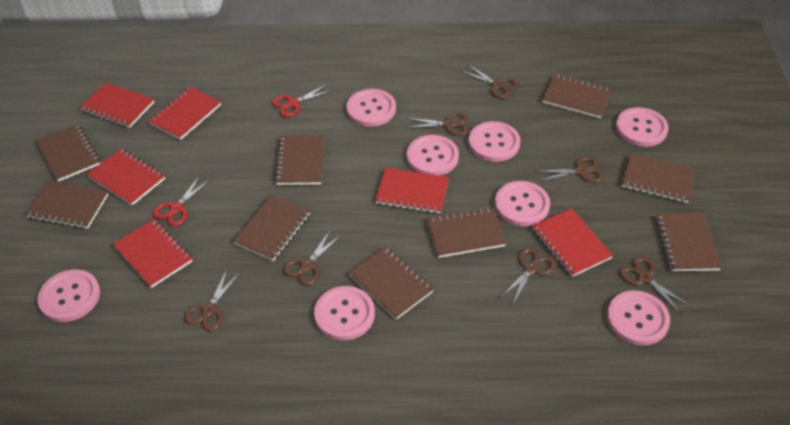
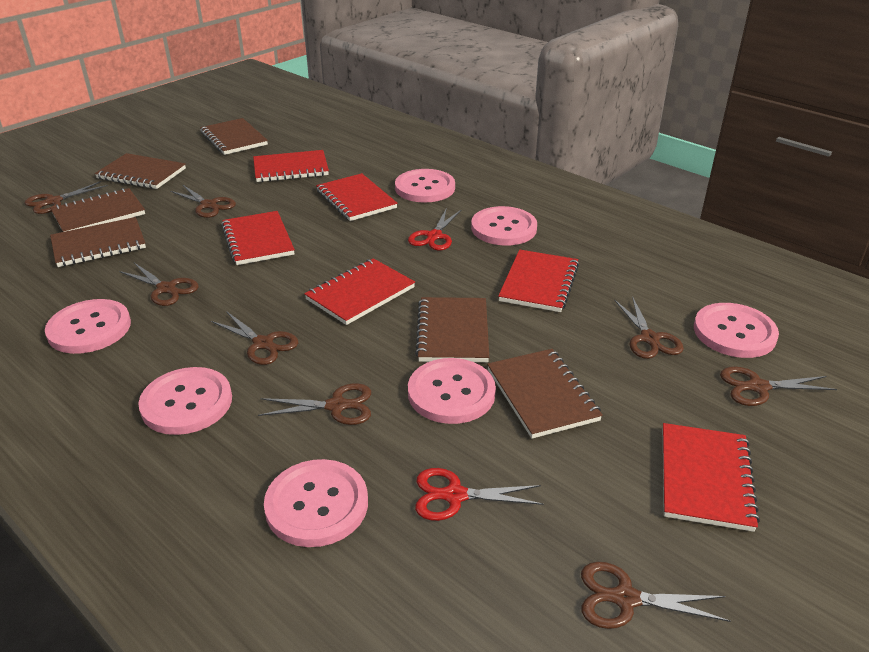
brown notebook: [25,181,108,229] [36,124,100,182] [233,195,310,261] [274,135,324,185] [348,246,434,320] [427,207,506,258] [542,74,612,118] [621,153,695,203] [656,213,722,272] = 9 -> [50,188,145,232] [50,217,146,267] [95,153,186,189] [200,118,268,155] [415,297,489,362] [487,349,603,439] = 6
brown scissors: [184,270,239,331] [283,230,341,286] [406,112,468,136] [461,65,519,99] [501,247,556,306] [537,156,604,183] [619,256,690,314] = 7 -> [24,181,108,214] [119,263,199,306] [170,185,236,218] [211,311,298,365] [258,383,371,425] [581,562,731,629] [614,296,684,359] [720,367,837,406] = 8
pink button: [38,269,100,322] [314,286,375,340] [346,89,396,127] [407,135,459,176] [468,121,520,162] [495,181,550,226] [607,290,670,346] [616,107,669,147] = 8 -> [45,299,131,354] [138,367,232,435] [264,459,368,547] [395,169,455,203] [408,358,496,424] [471,206,537,245] [694,303,779,358] = 7

